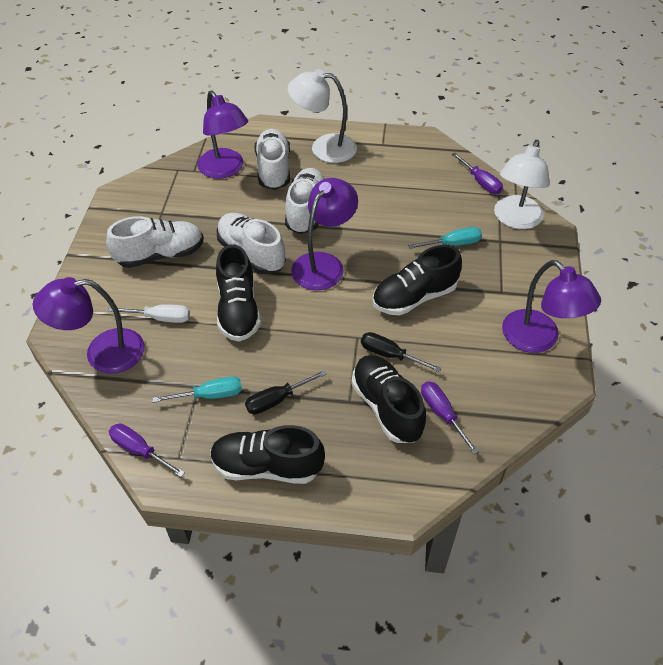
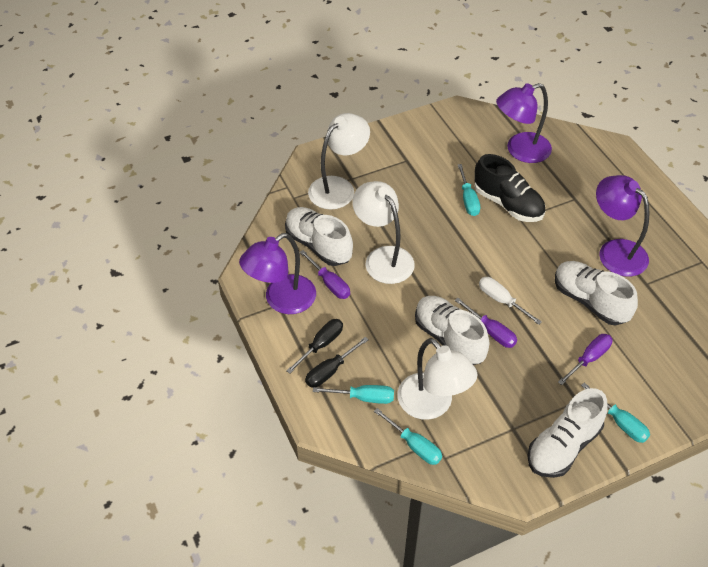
black shoe: [210,425,325,484] [216,244,261,342] [352,355,426,443] [372,245,462,316] = 4 -> [474,154,545,222] = 1
purple lamp: [33,277,145,374] [197,91,248,179] [291,178,358,290] [502,260,601,353] = 4 -> [239,233,316,314] [496,83,552,163] [596,175,650,277] = 3
turquoise screwdriver: [152,377,242,403] [408,227,482,249] = 2 -> [313,385,394,404] [374,408,442,465] [457,164,480,216] [581,382,650,443] = 4
white lamp: [288,69,357,163] [494,140,549,229] = 2 -> [308,113,370,210] [352,181,415,284] [397,338,477,420] = 3

